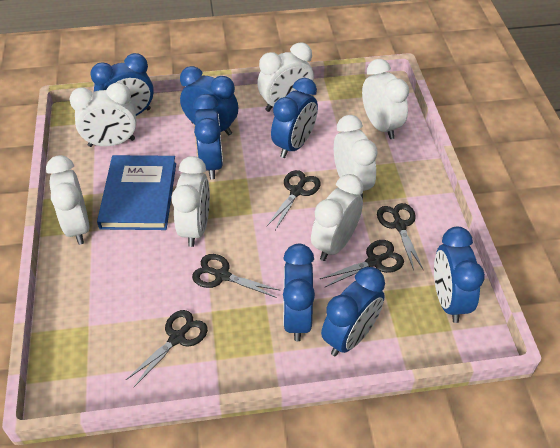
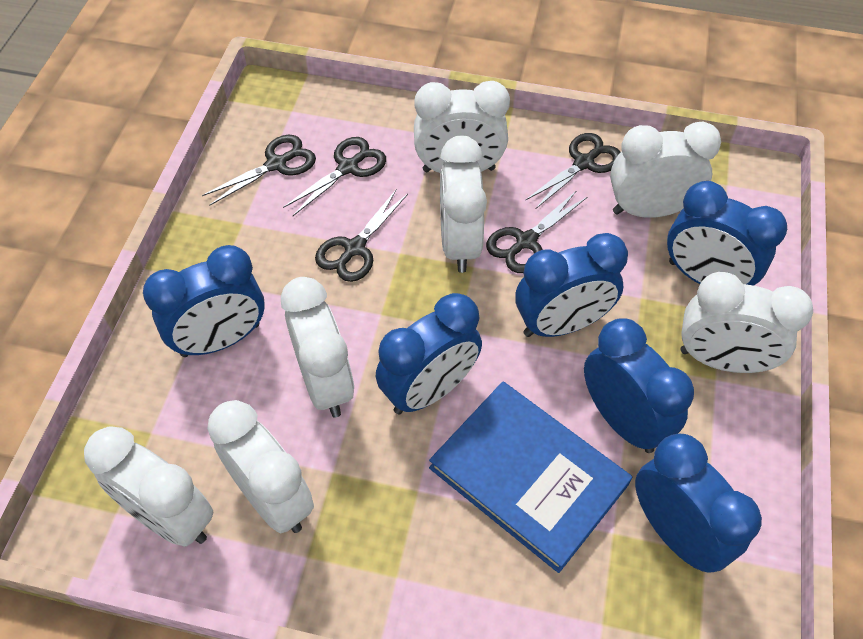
blue clock: [90,53,154,116] [180,66,238,136] [193,94,223,179] [271,78,318,158] [283,244,315,341] [321,267,385,356] [434,227,485,323] = 7 -> [143,245,265,357] [376,293,482,414] [515,233,628,337] [584,319,694,453] [635,434,762,573] [667,181,787,286] = 6

